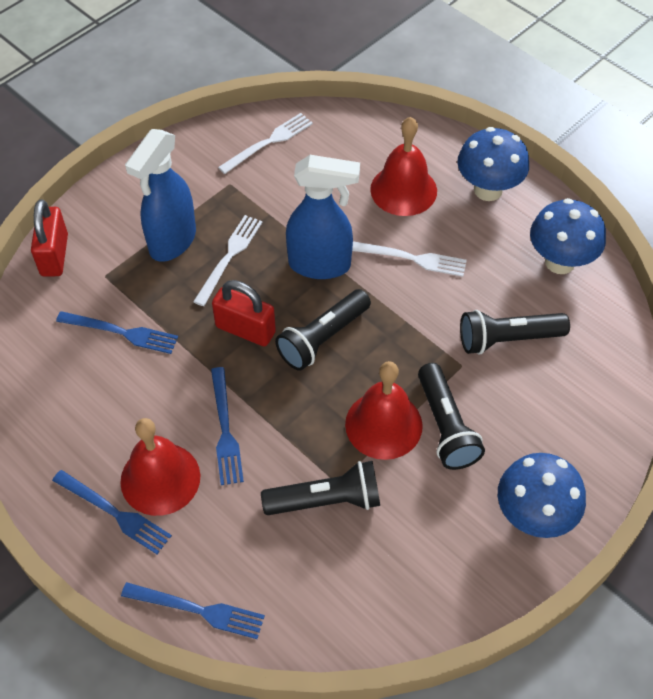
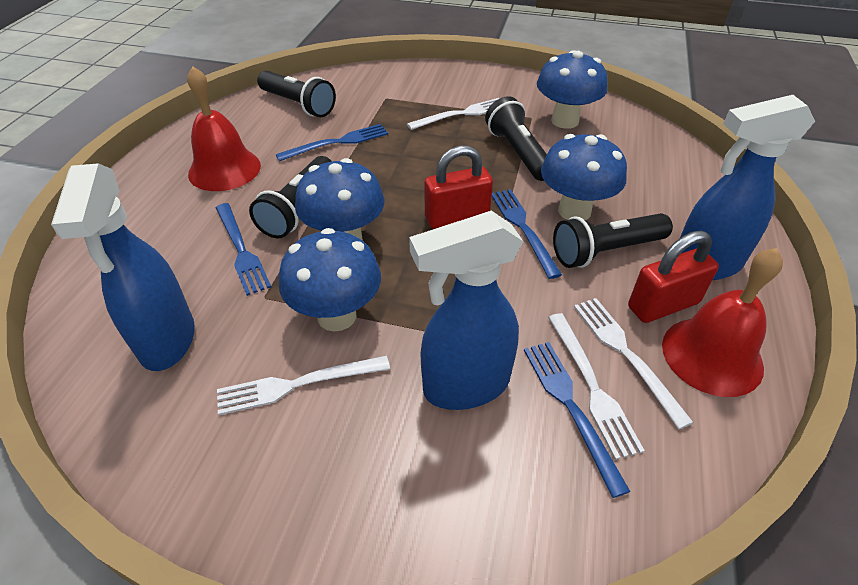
blue mushroom: [457,127,529,201] [498,453,586,538] [530,198,606,274] = 3 -> [279,228,381,332] [295,158,384,241] [537,50,608,129] [541,134,627,220] = 4
blue spray bottle: [125,129,196,262] [286,155,360,279] = 2 -> [51,163,195,371] [409,210,523,410] [680,95,815,280] = 3
red bell: [120,418,200,516] [345,361,423,460] [370,117,437,216] = 3 -> [187,66,261,191] [662,248,783,397] = 2
white fork: [193,215,262,306] [218,113,313,174] [352,241,467,277] = 3 -> [217,356,390,415] [407,98,500,130] [548,313,645,460] [574,298,694,429] = 4

